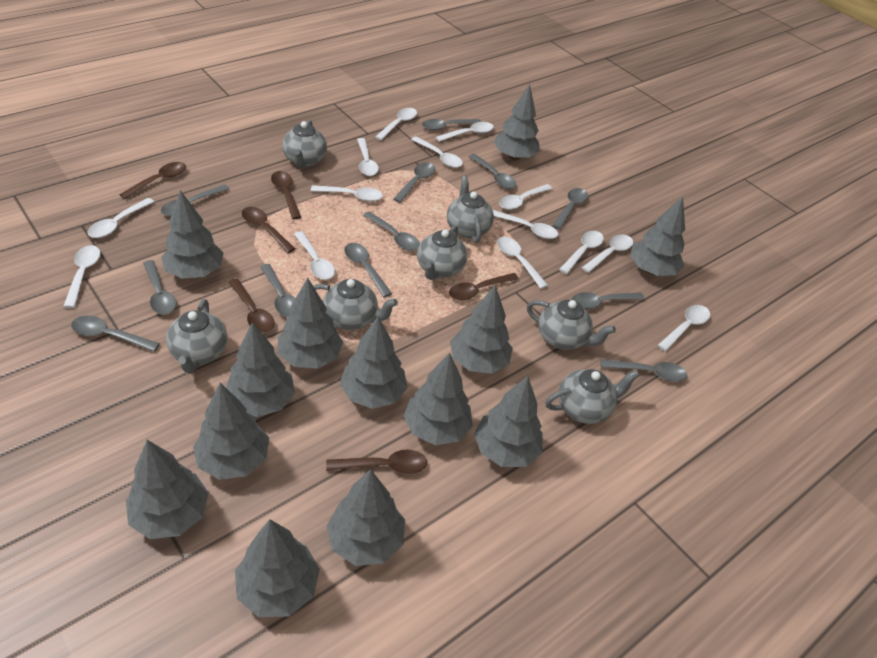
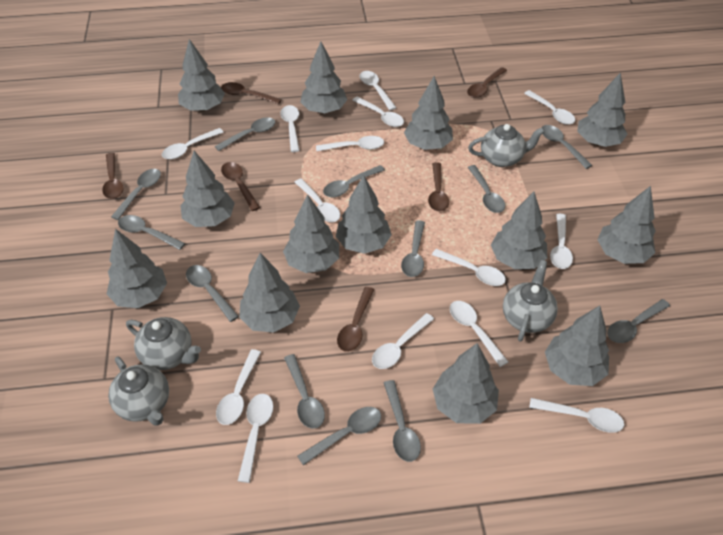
grey teapot: [166,299,227,373] [282,120,327,168] [313,279,398,330] [417,225,467,280] [447,176,494,243] [527,300,616,350] [545,369,640,424] = 7 -> [108,356,169,426] [126,317,201,370] [468,124,545,167] [503,260,558,342] = 4

